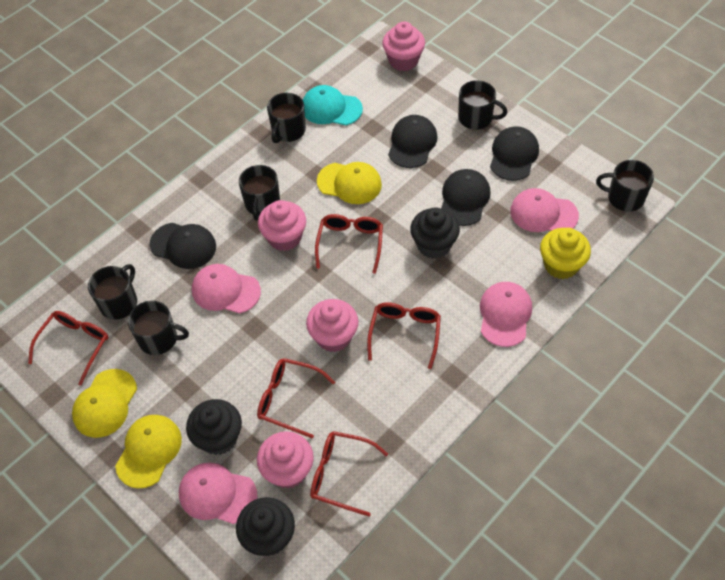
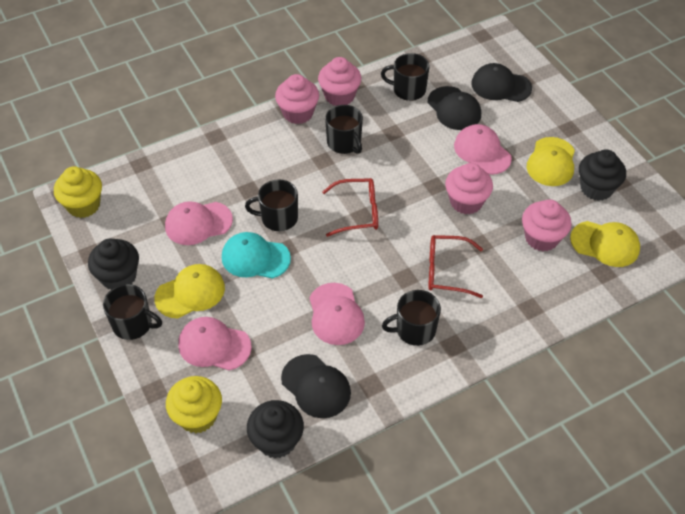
black cap: [150,223,216,269] [388,115,438,168] [441,169,490,226] [490,126,539,181] = 4 -> [281,354,351,418] [428,86,481,130] [471,63,532,102] = 3
black mug: [88,264,137,320] [128,301,189,355] [239,165,280,220] [267,93,306,143] [458,80,507,130] [596,160,654,212] = 6 -> [103,284,162,340] [245,179,298,231] [325,105,363,154] [381,53,430,101] [382,290,441,346] = 5
red glasses: [28,311,109,385] [257,358,335,439] [310,431,388,516] [315,214,383,274] [367,302,441,369] = 5 -> [322,178,378,237] [429,235,483,298] = 2
yellow cupcake: [540,228,591,279] = 1 -> [54,166,102,218] [166,376,222,433] = 2

